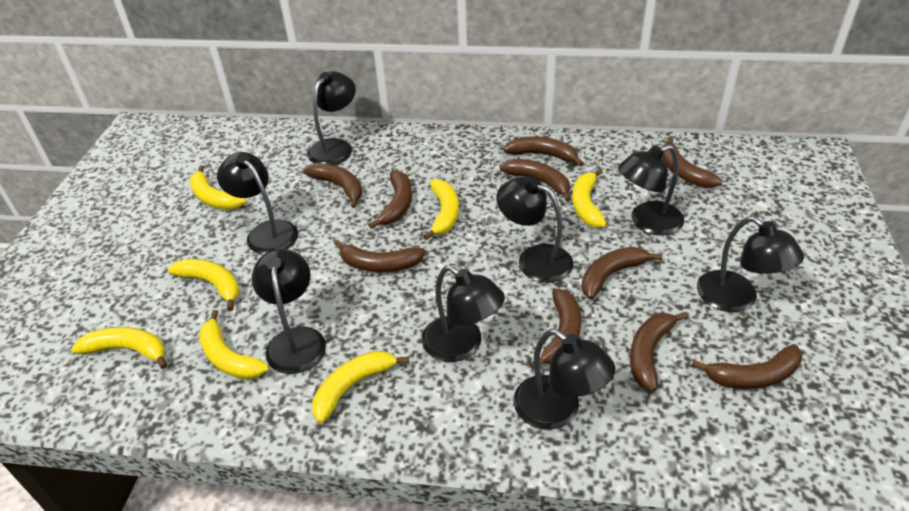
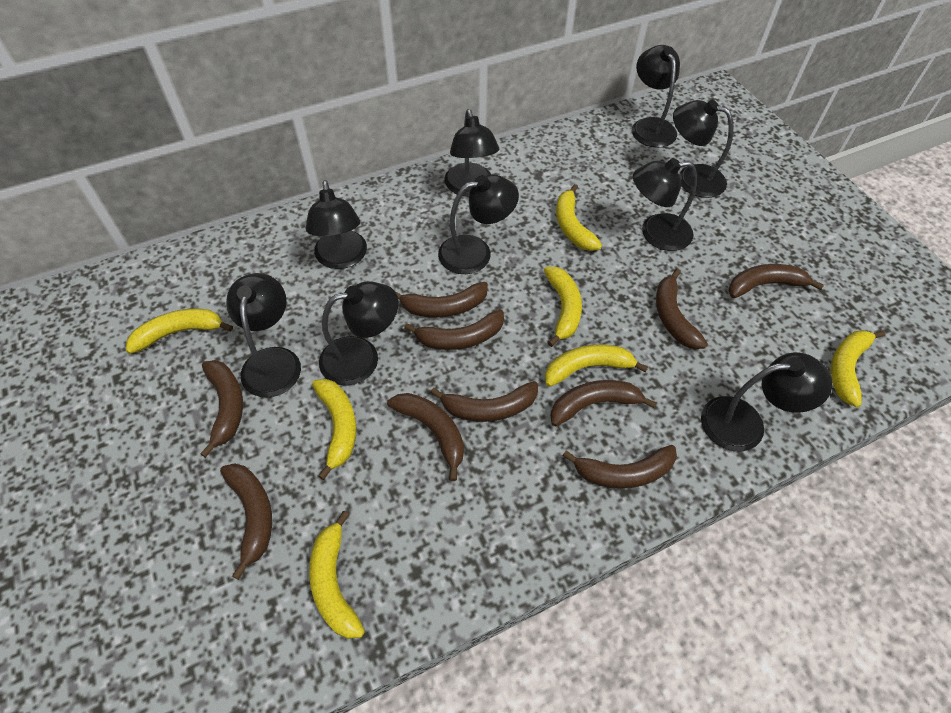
black lamp: [217,152,298,255] [251,249,326,374] [307,71,356,165] [422,265,505,362] [496,177,574,283] [513,329,615,430] [618,145,684,236] [697,216,804,312] = 8 -> [226,273,301,398] [306,180,367,269] [319,282,399,386] [438,174,519,274] [444,109,499,197] [632,45,680,147] [633,158,697,251] [673,100,734,198] [701,353,832,452] = 9

